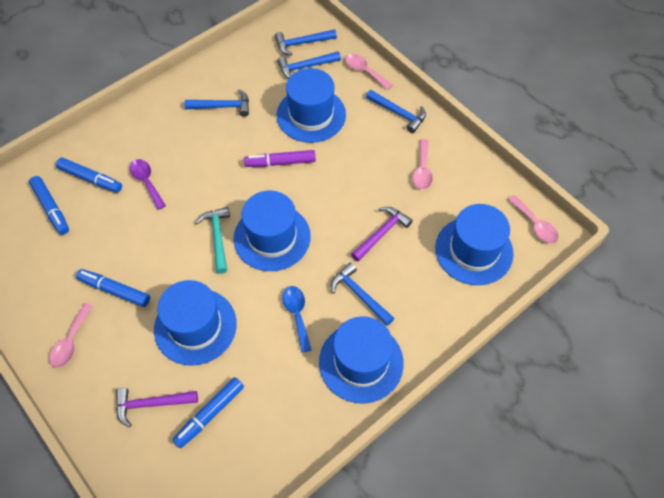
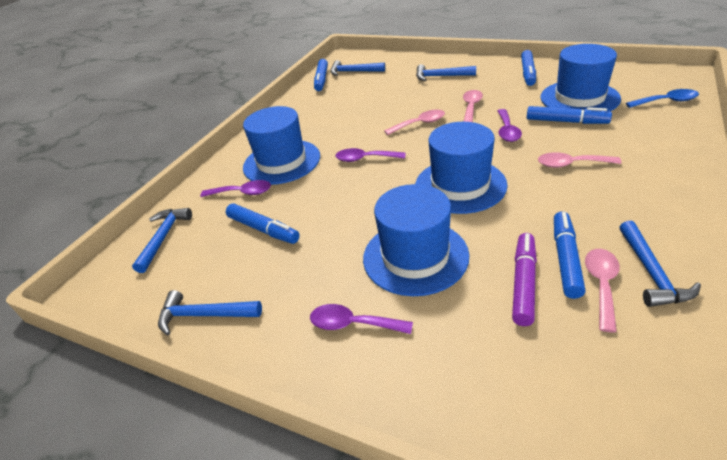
blue hat: [154,280,237,366] [234,191,311,271] [276,68,346,143] [319,316,404,404] [435,204,514,285] = 5 -> [243,106,320,185] [363,184,469,296] [415,122,508,214] [541,44,621,112] = 4
blue marker: [29,176,69,235] [56,158,122,193] [76,269,150,307] [172,377,244,448] = 4 -> [226,204,300,244] [314,59,328,91] [521,50,536,86] [527,106,612,124] [554,211,586,299] = 5
purple hammer: [116,388,198,427] [351,207,413,261] = 2 -> none = 0
purple spoon: [130,159,166,210] = 1 -> [200,180,271,197] [310,304,413,334] [335,148,406,162] [498,109,522,142] = 4
turquoise hammer: [196,207,230,274] = 1 -> none = 0

